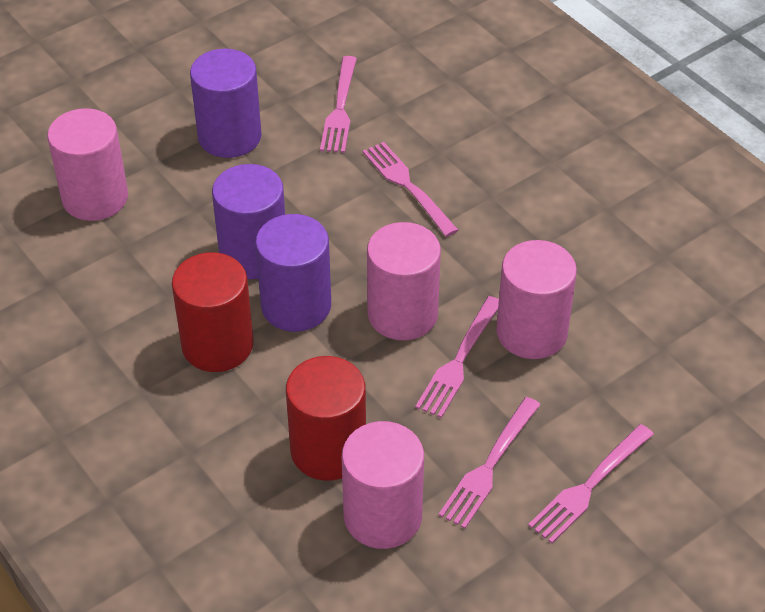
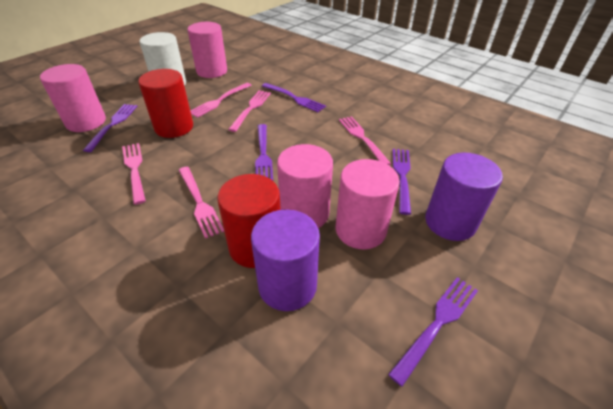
purple cylinder: [190,49,262,158] [212,164,285,279] [255,214,331,332] = 3 -> [251,209,320,311] [425,153,503,241] = 2
purple fork: none = 0 -> [83,104,137,152] [255,124,273,180] [262,83,326,112] [388,277,478,387] [393,149,411,215] = 5
white cylinder: none = 0 -> [139,32,186,86] = 1

